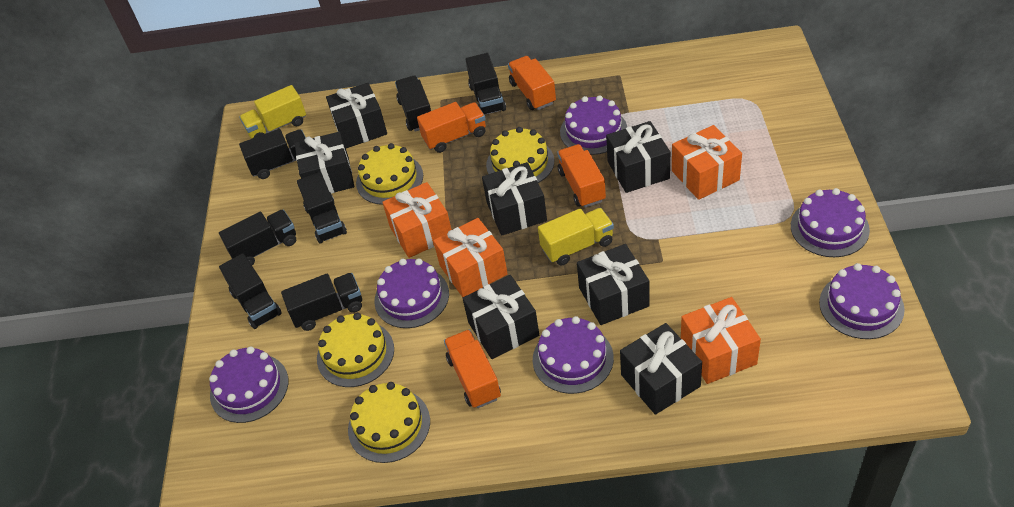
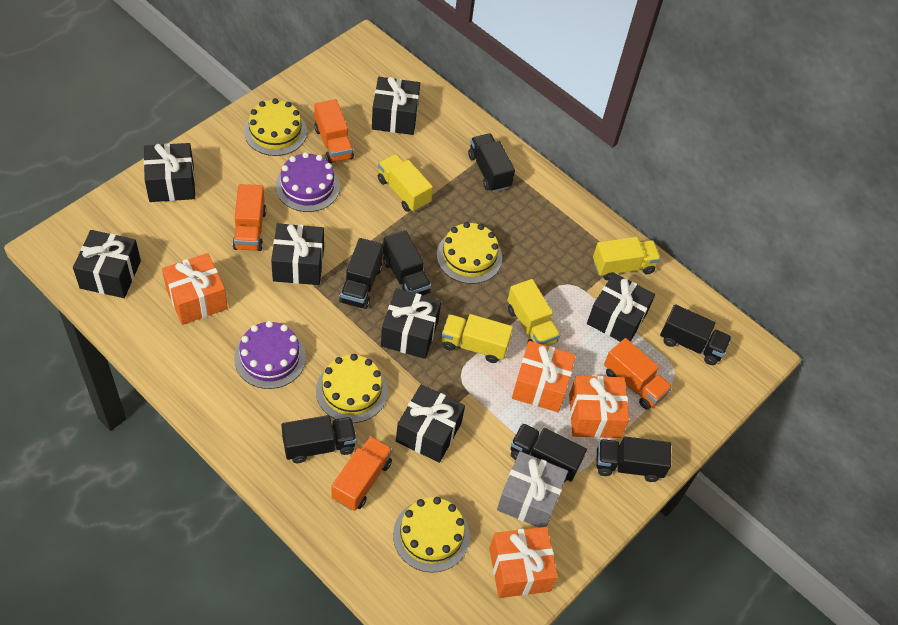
grey gift: none = 0 -> [497,451,568,527] = 1
purple cake: [209,346,288,423] [374,258,449,328] [533,316,614,394] [560,95,627,155] [791,188,870,257] [819,263,905,339] = 6 -> [234,321,306,389] [275,152,340,212] = 2
yellow truck: [239,85,306,139] [538,208,614,265] = 2 -> [378,154,433,212] [441,314,513,363] [508,279,560,346] [593,237,661,280] = 4

